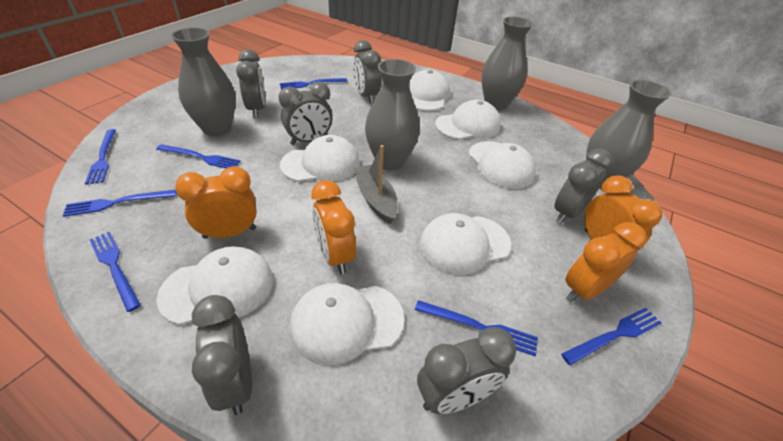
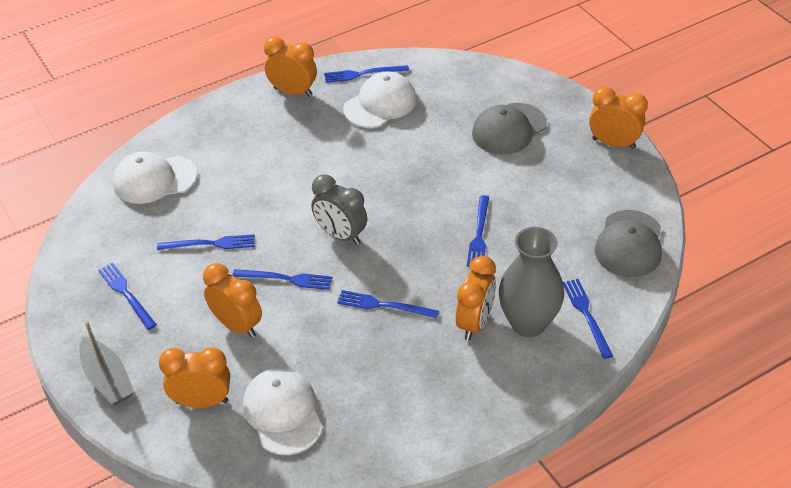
grey cap: none = 0 -> [472,103,547,155] [595,210,662,277] = 2
grey clock: [192,295,252,415] [236,49,265,118] [278,82,333,145] [353,40,381,103] [417,327,517,414] [554,149,613,224] = 6 -> [311,174,367,245] = 1
grey vase: [171,28,236,136] [365,59,420,170] [481,17,533,110] [586,80,671,188] = 4 -> [499,227,564,337] = 1
orange clock: [175,166,257,239] [311,180,356,274] [566,222,647,302] [585,176,663,250] = 4 -> [159,347,230,408] [203,263,262,338] [264,37,317,97] [456,256,496,340] [589,86,648,149] = 5
white cap: [156,246,273,325] [280,135,360,182] [290,283,404,365] [409,70,450,111] [420,213,511,275] [435,100,501,140] [468,141,536,189] = 7 -> [113,151,197,204] [243,368,323,455] [343,71,417,128] = 3

